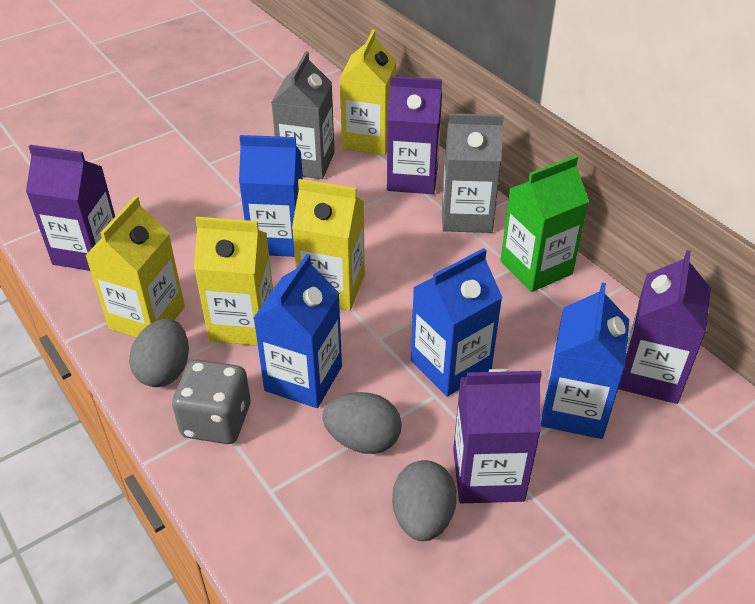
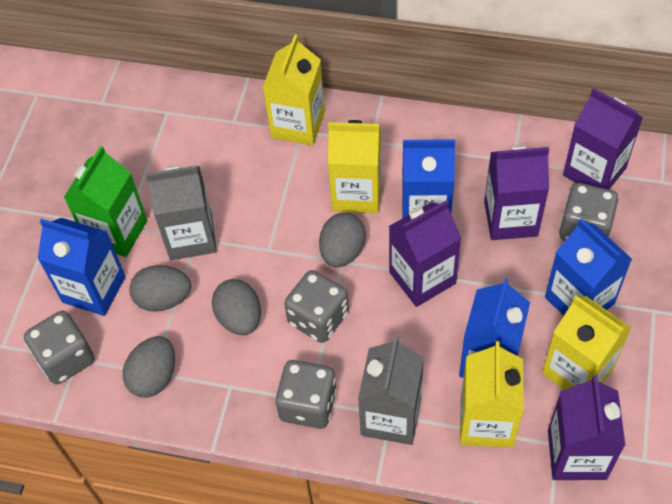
grey dice: [172,360,250,444] = 1 -> [24,311,95,384] [275,360,337,429] [284,270,349,343] [559,183,618,241] = 4
grey egg: [129,318,189,387] [322,392,402,454] [392,460,457,541] = 3 -> [123,336,175,397] [129,265,191,312] [212,279,261,335] [319,213,366,267] = 4

